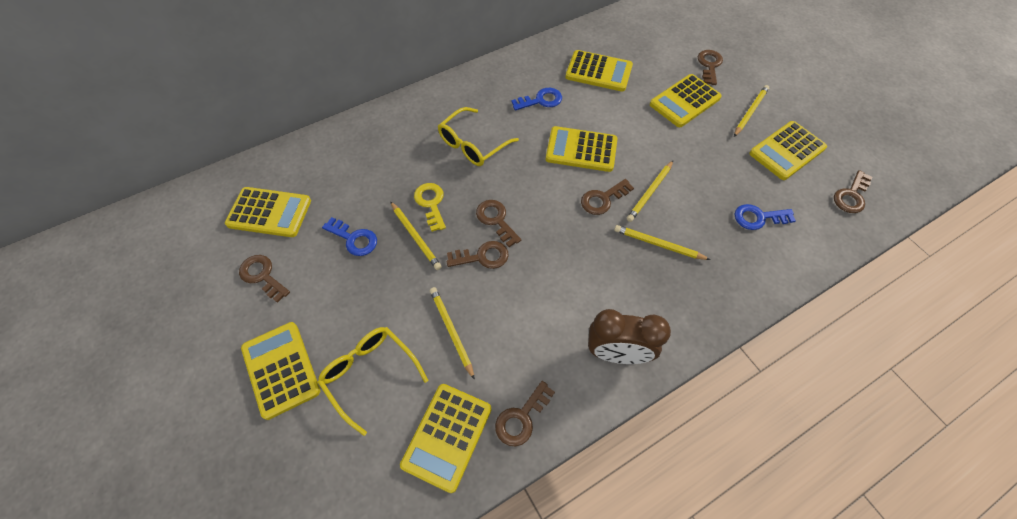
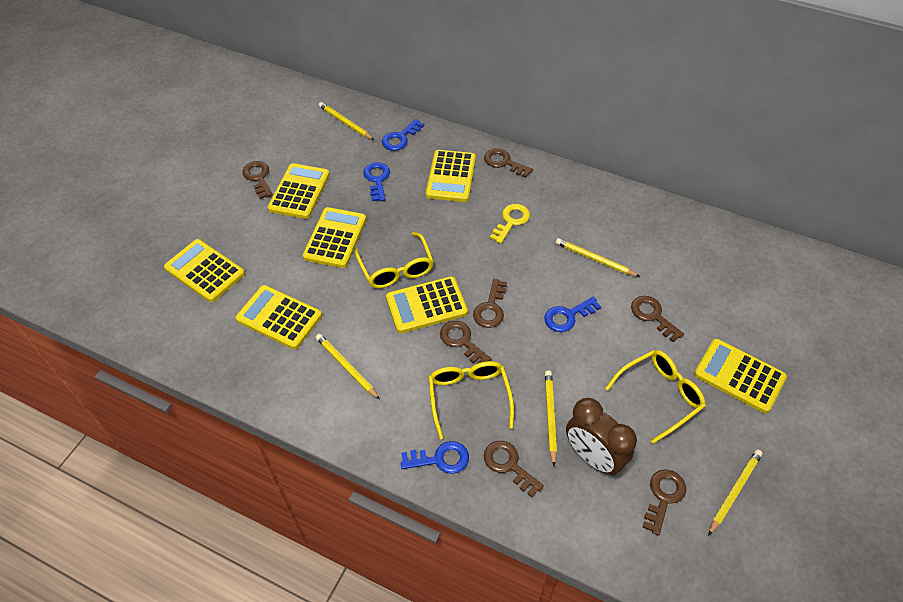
blue key: [322,217,377,256] [511,88,562,110] [735,204,796,230] = 3 -> [363,162,390,201] [382,119,424,151] [401,441,469,474] [544,297,601,332] = 4
yellow glasses: [318,327,428,436] [438,107,519,166] = 2 -> [355,232,434,288] [429,361,514,439] [605,350,706,444] = 3

